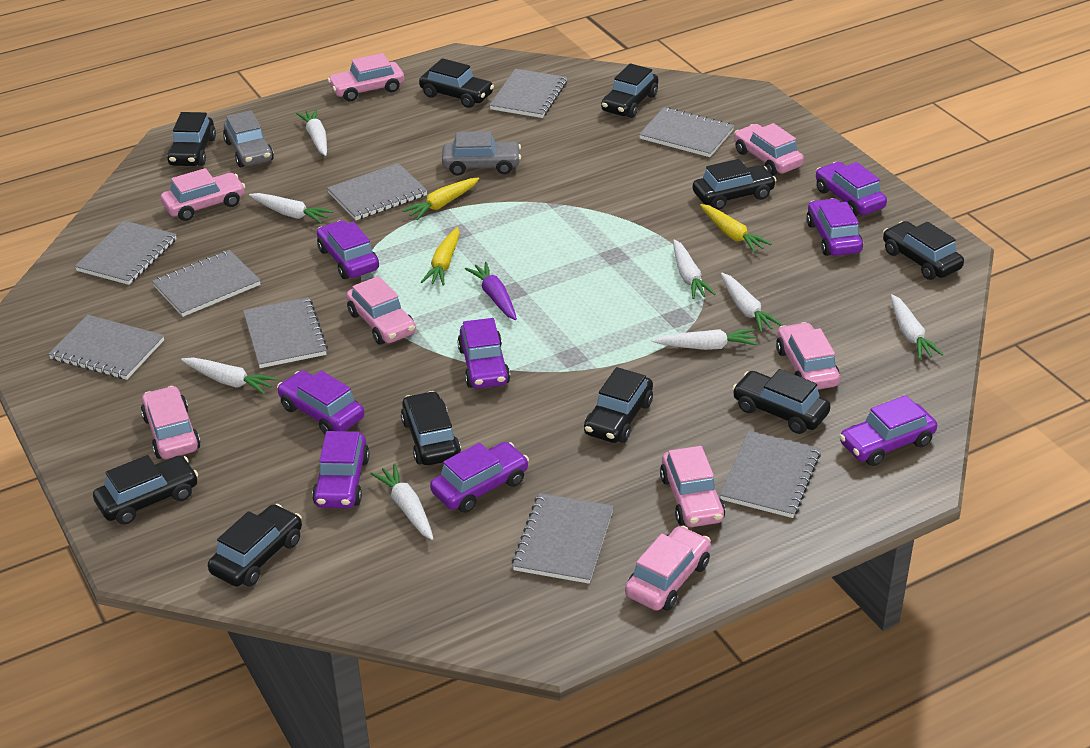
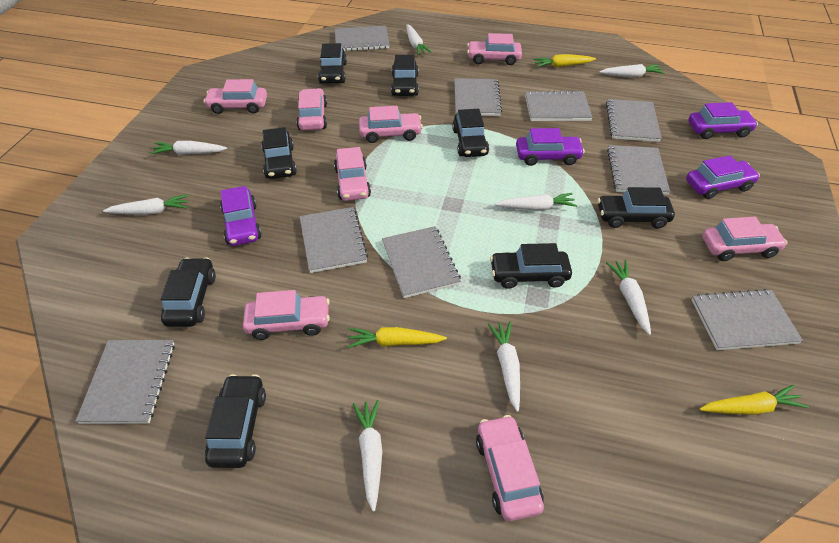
black car: [93,455,198,525] [167,112,216,166] [208,504,302,587] [401,391,461,465] [419,58,494,108] [584,367,653,443] [601,63,658,118] [693,159,776,210] [732,369,831,434] [883,221,964,280] = 10 -> [160,257,216,327] [205,374,266,468] [261,127,297,179] [318,43,347,84] [391,55,419,96] [452,109,489,157] [490,243,572,289] [598,187,675,229] = 8
grey car: [223,110,274,167] [442,131,521,176] = 2 -> none = 0
purple car: [277,370,365,434] [312,431,370,508] [317,220,379,279] [430,442,529,513] [457,318,510,389] [806,198,863,256] [816,162,887,216] [839,395,937,466] = 8 -> [220,186,262,246] [516,128,585,166] [686,155,760,199] [688,102,758,139] = 4
purple carrot: [465,262,517,320] = 1 -> none = 0

